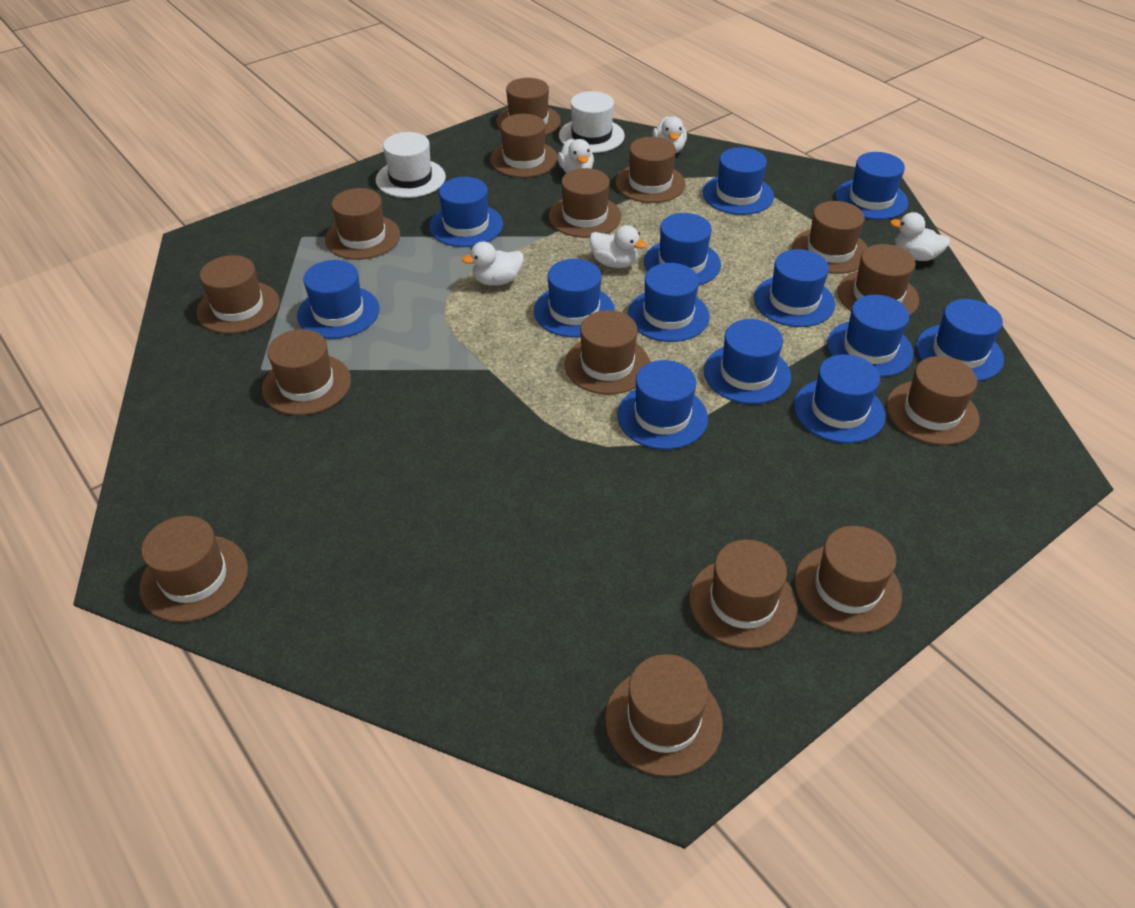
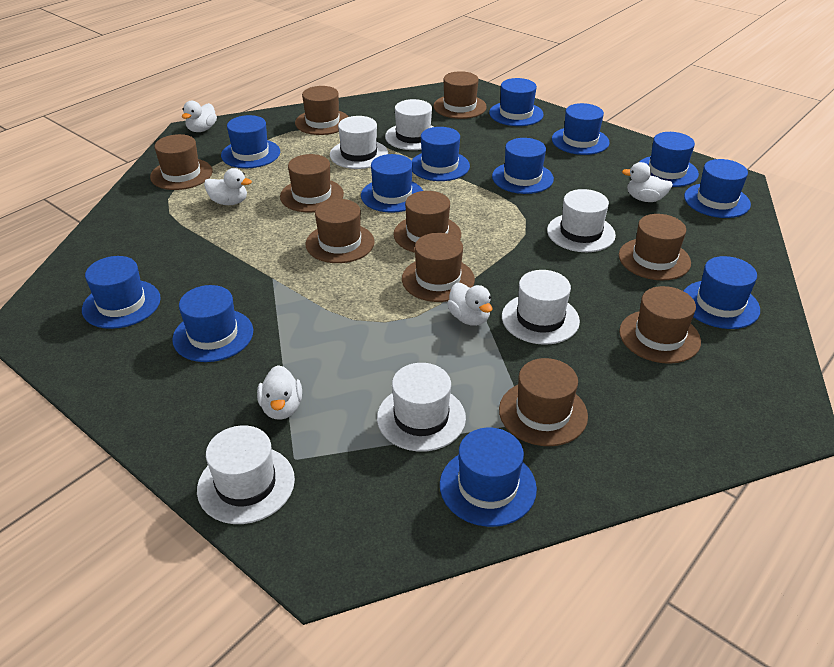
blue hat: [297,260,380,339] [429,177,503,247] [534,259,615,337] [617,360,708,450] [628,263,710,342] [644,213,721,285] [703,147,774,215] [704,319,791,404] [754,249,835,327] [794,354,886,443] [827,295,913,377] [835,152,908,220] [916,299,1004,382] = 13 -> [82,256,161,329] [172,285,253,362] [221,115,280,168] [361,154,423,213] [411,127,470,181] [440,428,537,527] [489,78,544,126] [492,138,554,194] [552,103,610,155] [639,132,699,187] [684,159,751,218] [684,256,760,329] = 12
brown hat: [139,516,248,622] [196,255,280,334] [262,329,351,415] [325,188,400,260] [490,114,558,178] [496,78,561,136] [549,168,622,238] [564,310,650,395] [605,654,723,777] [615,137,686,203] [689,540,797,649] [792,201,868,274] [794,526,902,633] [837,244,919,316] [886,356,980,445] = 15 -> [150,134,213,190] [280,154,344,212] [295,86,349,135] [305,199,375,263] [393,191,461,253] [402,233,475,302] [433,71,487,119] [499,358,588,446] [619,214,691,280] [619,286,701,364] = 10
white hat: [376,132,446,198] [559,91,625,153] = 2 -> [197,425,295,524] [330,116,388,169] [377,363,466,452] [385,99,433,150] [502,270,580,345] [547,189,616,252] = 6

